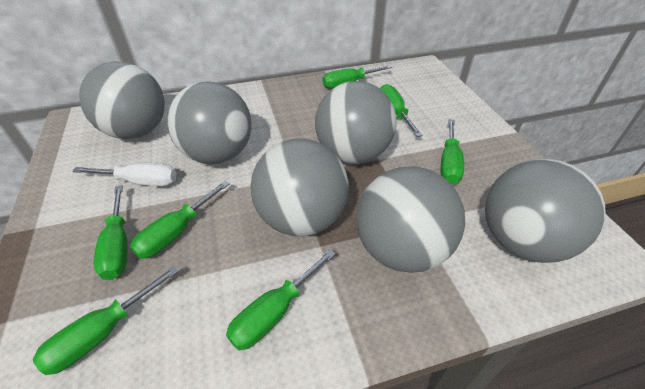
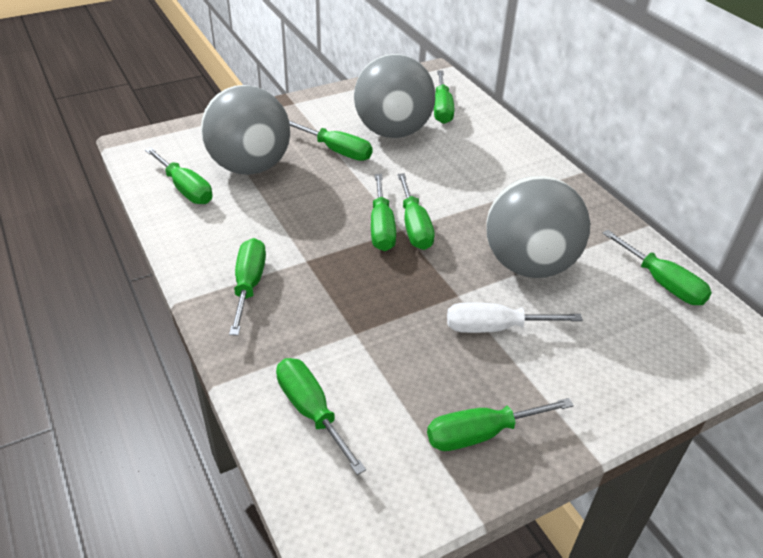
green screwdriver: [33,266,179,375] [93,185,128,280] [130,181,230,259] [226,249,336,350] [322,65,392,88] [380,84,423,137] [441,119,464,184] = 7 -> [145,147,213,204] [229,238,266,336] [276,358,366,475] [289,121,373,161] [371,174,396,251] [397,173,435,250] [427,398,574,451] [434,70,454,124] [602,230,712,305] = 9
grey ball: [79,61,165,139] [167,81,252,164] [250,138,349,236] [315,81,396,164] [356,166,465,273] [485,159,606,263] = 6 -> [201,85,290,175] [354,54,435,138] [486,176,590,278] = 3

